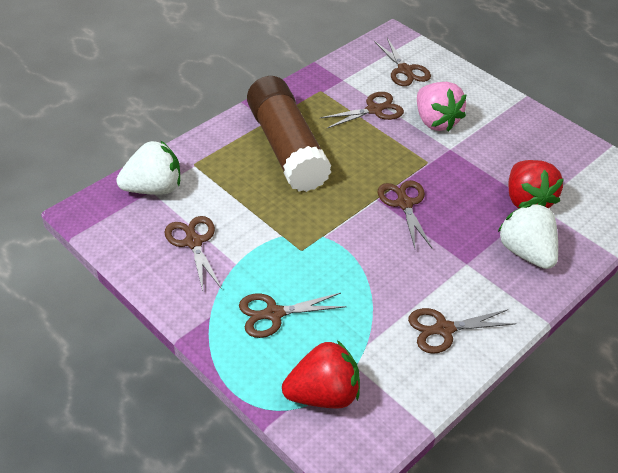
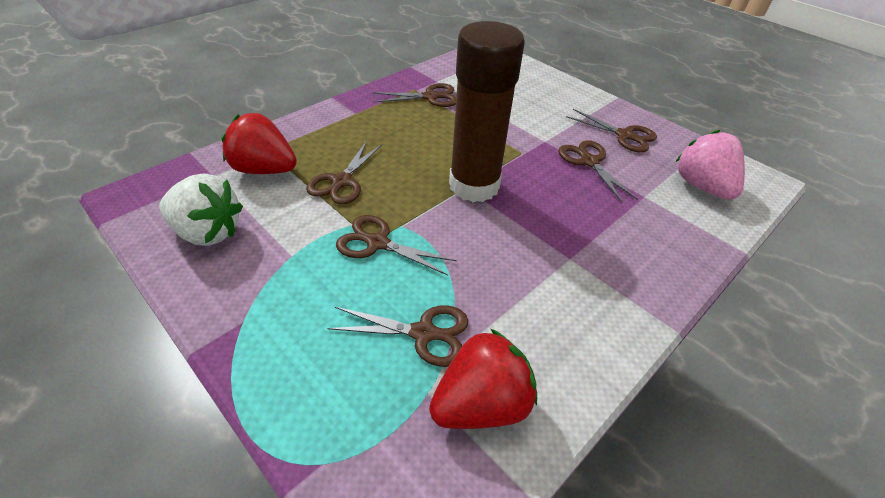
white strawberry: [116,140,180,195] [498,204,558,269] = 2 -> [159,174,243,246] = 1

